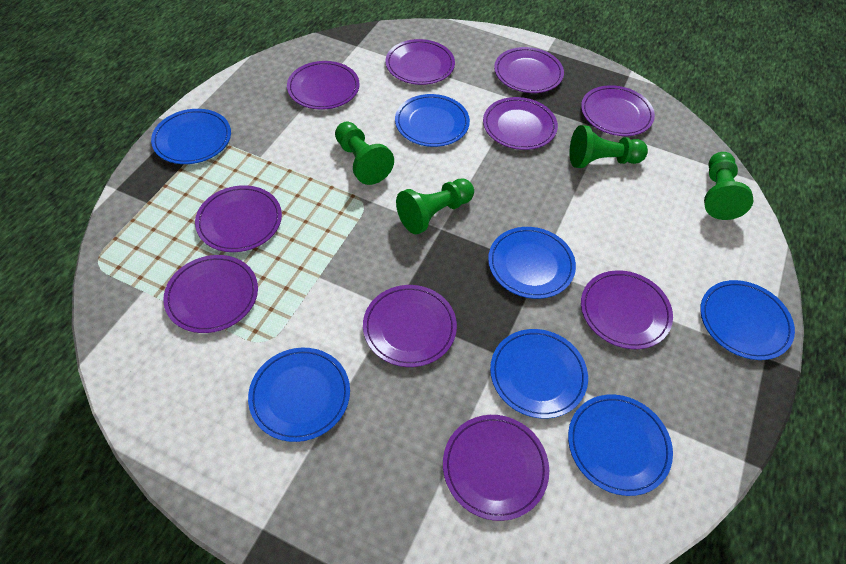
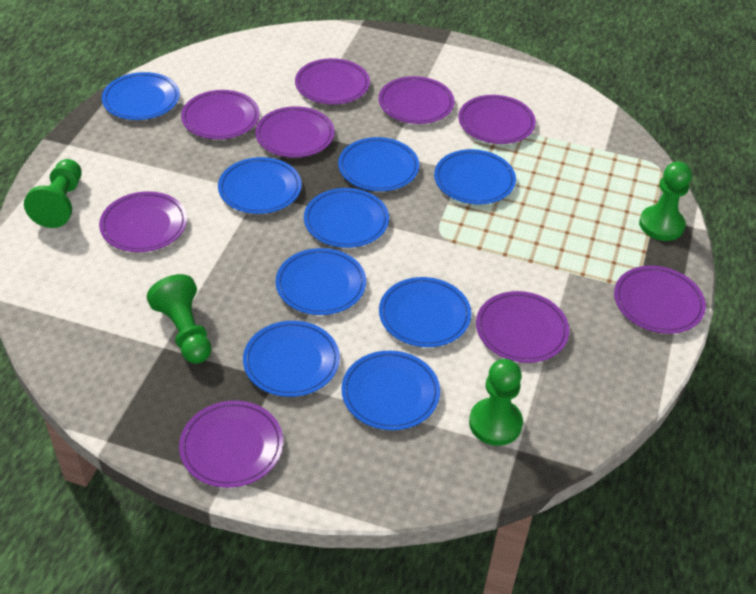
blue plate: [151,109,231,164] [248,348,350,442] [395,94,470,147] [488,227,576,299] [490,329,588,419] [568,394,673,496] [700,280,795,360] = 7 -> [102,72,180,120] [218,157,302,214] [243,321,340,397] [276,248,366,315] [304,188,389,248] [338,137,419,191] [341,351,440,430] [379,277,471,347] [434,149,516,205] = 9
purple plate: [163,255,258,333] [195,185,282,252] [287,61,360,110] [363,285,457,367] [386,39,455,85] [443,415,549,521] [483,97,558,150] [494,47,564,93] [581,85,655,136] [581,270,673,349] = 10 -> [99,191,187,252] [179,401,283,488] [181,90,260,139] [255,106,334,158] [295,58,370,104] [379,76,454,124] [459,95,536,144] [476,291,569,363] [614,266,706,334] = 9

